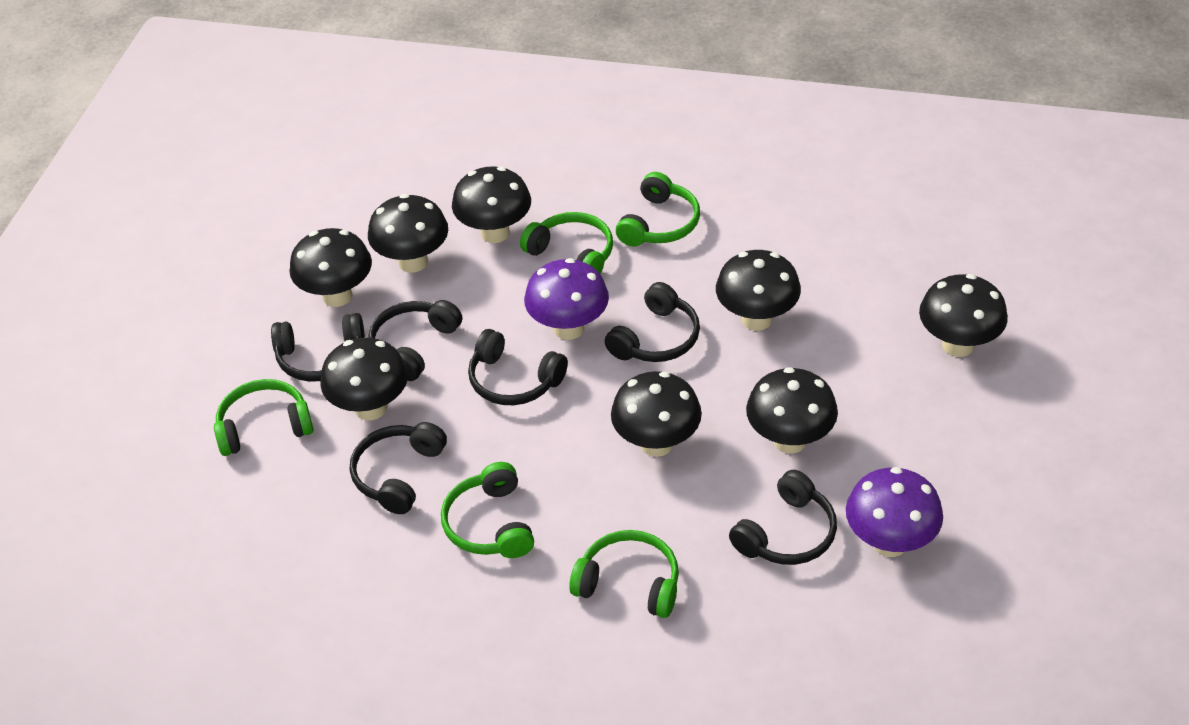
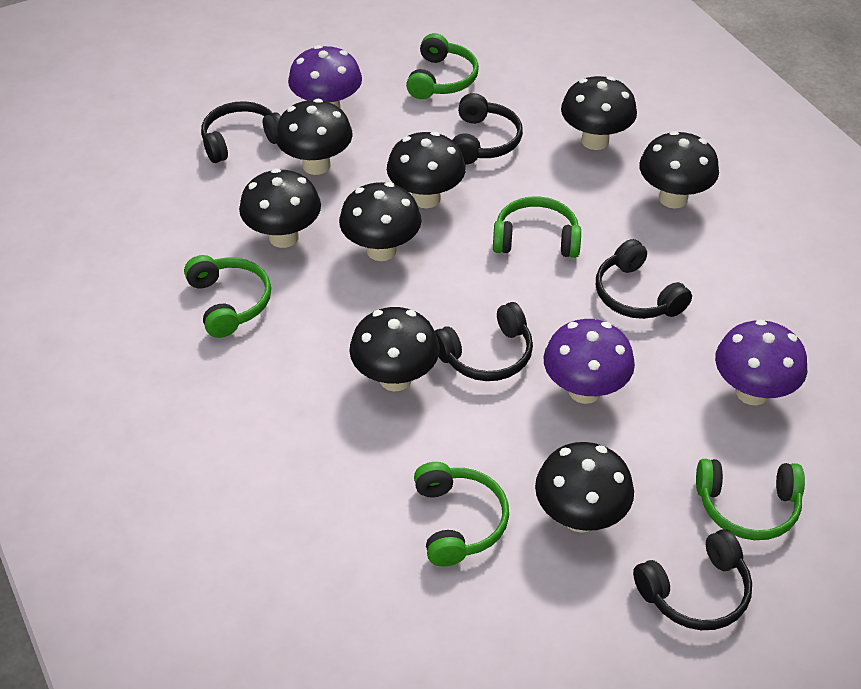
black headphones: [271,313,365,382] [350,422,447,514] [369,300,462,381] [468,329,568,405] [605,282,700,362] [729,470,837,565] = 6 -> [201,101,281,163] [435,302,533,381] [452,93,523,164] [596,239,692,319] [633,529,752,630] = 5
purple mushroom: [524,258,609,340] [846,467,943,557] = 2 -> [288,45,362,109] [544,319,635,404] [715,319,807,406] = 3

